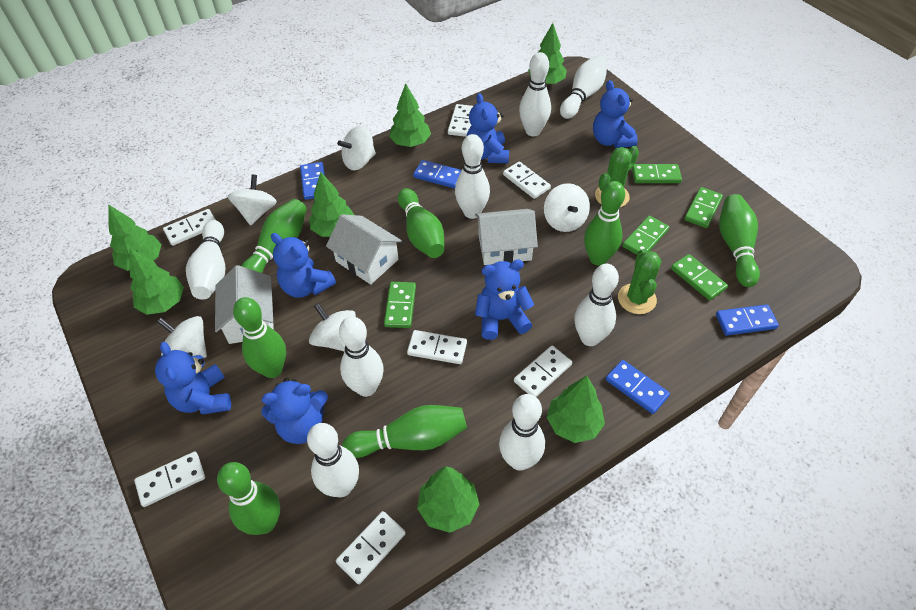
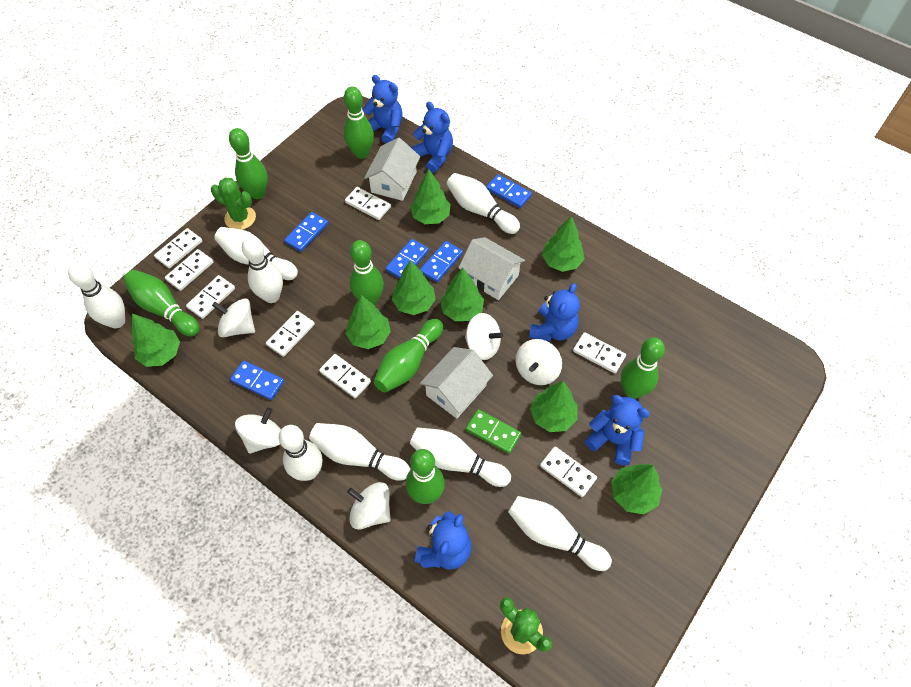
blue domino: [300,162,325,200] [413,160,461,188] [606,360,670,414] [716,304,779,336] = 4 -> [230,361,284,400] [284,212,328,252] [386,239,429,279] [420,241,463,282] [486,174,532,208] = 5
blue teddy bear: [155,342,231,414] [261,378,328,444] [271,233,336,298] [466,93,509,163] [475,260,534,340] [593,80,638,148] = 6 -> [362,75,403,143] [411,101,453,173] [415,511,472,569] [529,283,580,342] [585,395,650,465] = 5
green domino: [384,282,416,328] [622,216,669,255] [632,164,682,183] [671,254,728,300] [684,187,723,228] = 5 -> [466,409,521,454] = 1
green tree: [108,204,161,271] [130,248,184,315] [309,172,354,237] [389,83,431,147] [417,467,480,533] [528,23,567,85] [547,376,605,443] = 7 -> [132,313,180,367] [345,295,391,349] [392,260,436,315] [410,169,451,224] [440,268,484,321] [530,381,578,432] [542,216,584,272] [611,464,662,514] = 8
white domino: [134,452,205,507] [163,209,215,246] [336,511,406,584] [407,330,467,364] [448,104,473,137] [503,162,551,199] [514,345,572,397] = 7 -> [154,228,202,269] [165,249,214,291] [186,275,235,319] [266,311,315,357] [319,354,371,398] [345,187,391,220] [540,447,597,497] [573,332,626,373] = 8

